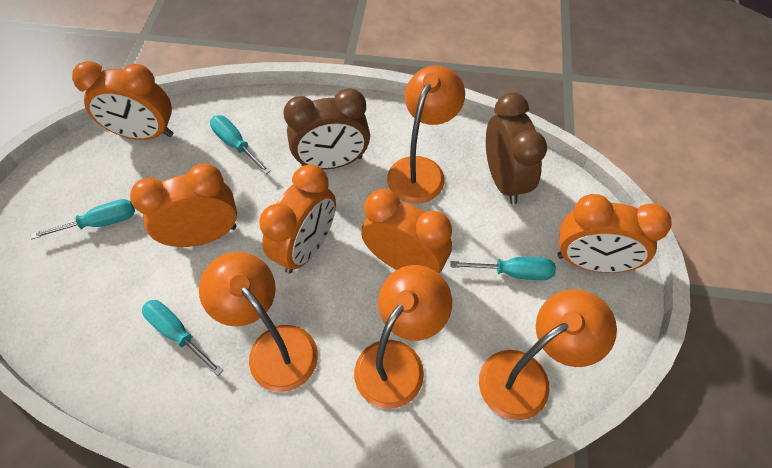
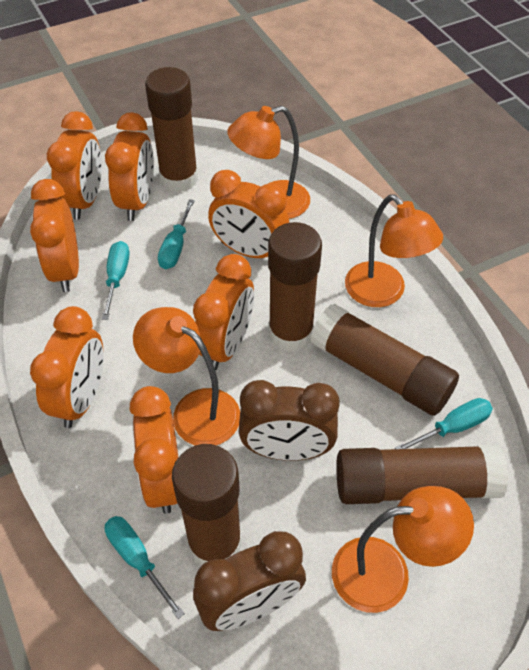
brown glue stick: none = 0 -> [145,67,198,193] [172,444,242,566] [268,222,322,352] [310,304,459,416] [336,444,508,504] = 5
orange clock: [72,61,173,140] [130,164,237,247] [259,165,336,274] [361,189,452,274] [557,194,672,273] = 5 -> [30,179,79,292] [30,306,104,428] [47,111,102,220] [105,112,154,221] [130,386,179,514] [193,254,254,370] [208,170,289,258] = 7

